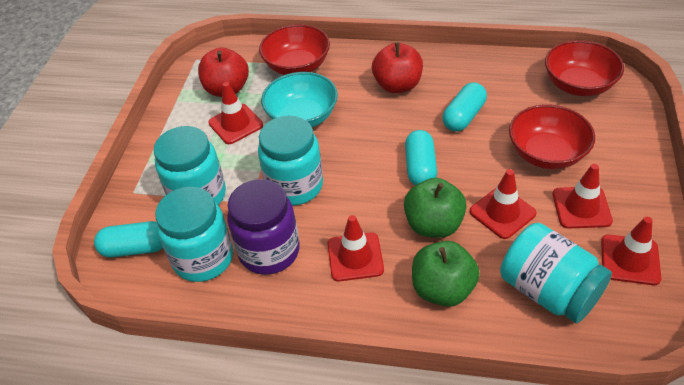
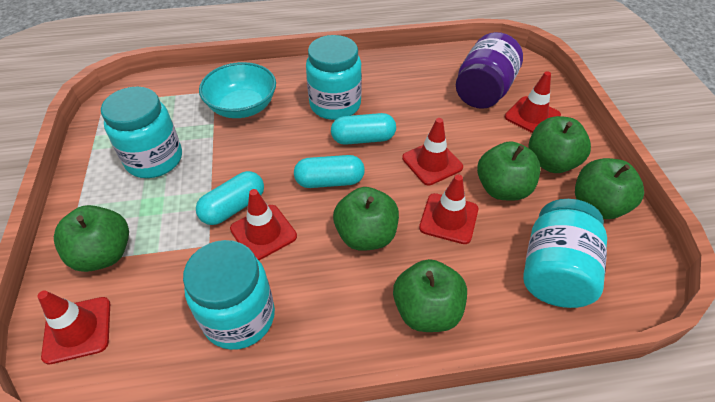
green apple: [404,178,467,238] [412,241,480,307] = 2 -> [54,205,129,272] [333,187,399,251] [393,259,467,332] [477,141,540,201] [528,116,591,173] [575,158,644,219] = 6
red apple: [198,47,249,97] [372,42,423,93] = 2 -> none = 0
red bowl: [259,24,330,75] [509,104,595,169] [545,40,624,96] = 3 -> none = 0

